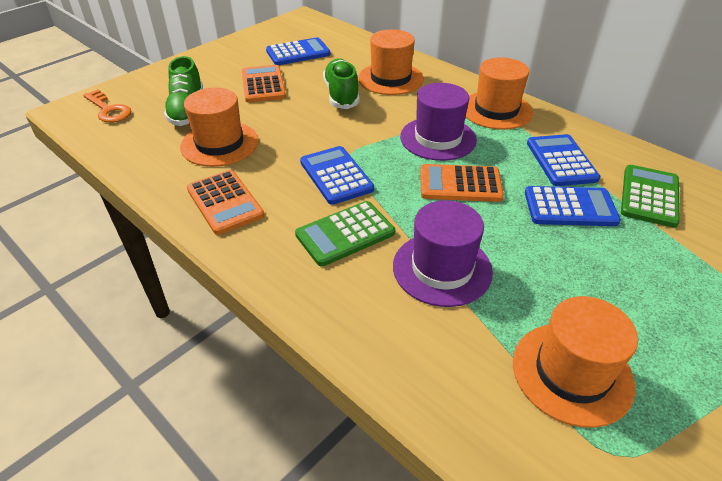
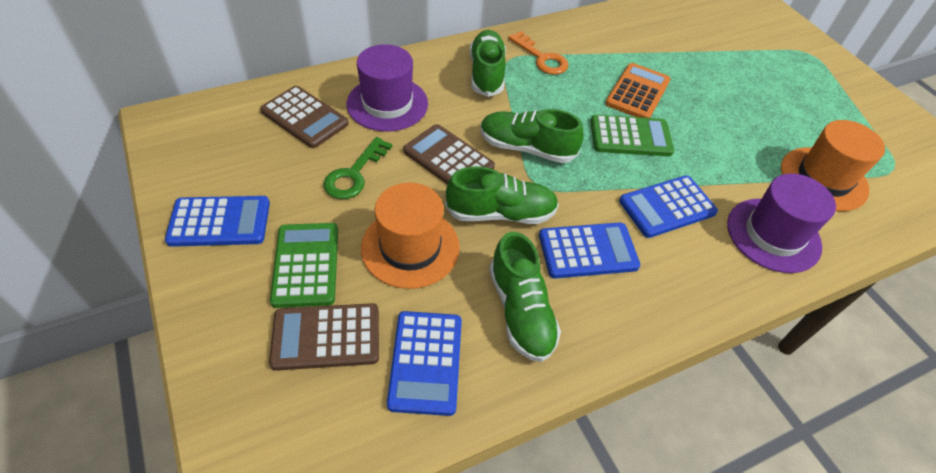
brown calculator: none = 0 -> [260,86,349,148] [269,303,379,371] [403,124,495,185] = 3
green key: none = 0 -> [323,137,392,199] = 1
green shoe: [164,56,203,126] [323,58,359,109] = 2 -> [445,166,559,224] [470,30,506,97] [481,109,584,163] [489,232,561,362] = 4
orange calculator: [187,170,265,235] [242,65,286,103] [420,164,504,202] = 3 -> [605,63,670,118] = 1
orange hat: [180,88,259,167] [358,29,424,95] [466,57,533,130] [513,296,638,428] = 4 -> [361,182,460,289] [781,120,885,211] = 2

